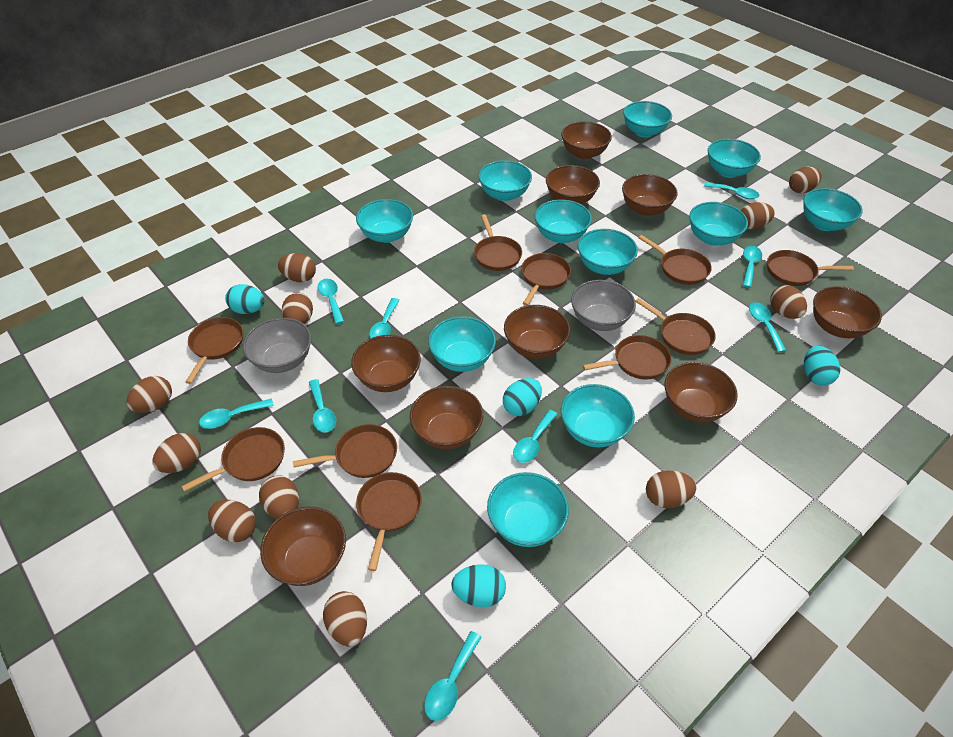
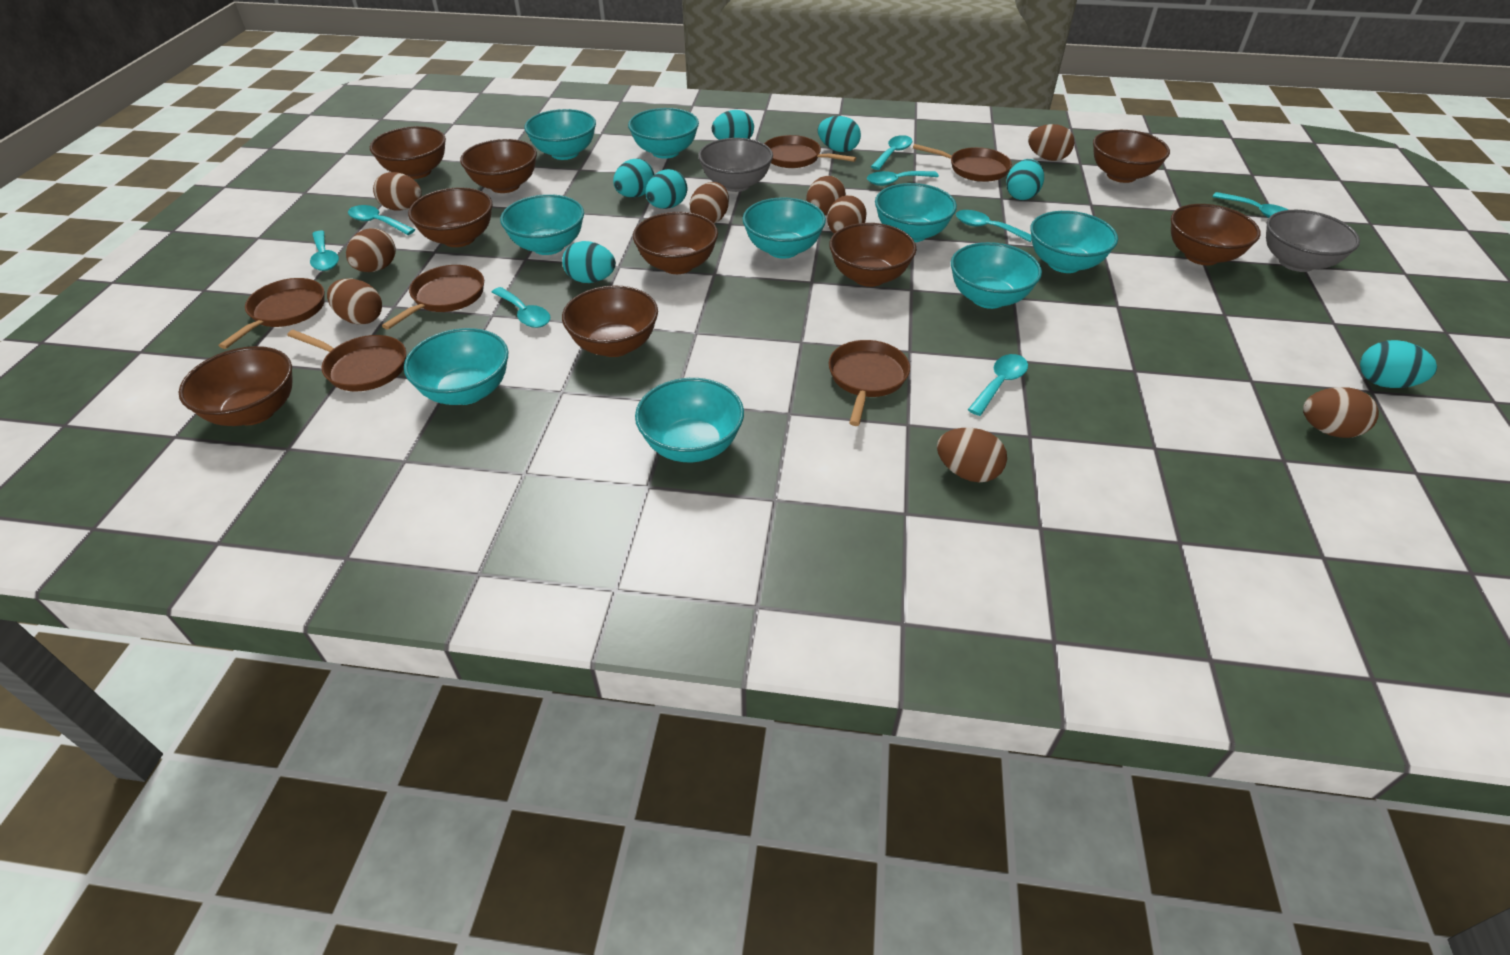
brown egg: [127,376,172,413] [152,433,201,473] [208,500,256,542] [259,475,299,519] [277,253,316,282] [282,293,313,324] [323,591,367,646] [646,471,697,508] [741,202,775,230] [770,285,807,319] [789,166,822,193] = 11 -> [327,279,382,325] [346,228,396,272] [373,172,422,211] [690,182,729,224] [806,176,846,216] [827,195,867,233] [937,428,1007,482] [1028,124,1075,161] [1303,387,1379,438] = 9
brown pan: [182,427,285,492] [185,317,243,384] [293,424,397,478] [356,472,422,571] [474,214,522,271] [521,253,571,306] [583,335,671,379] [635,298,716,355] [639,235,712,285] [767,250,854,286] = 10 -> [219,278,325,349] [287,330,406,391] [382,265,484,330] [764,135,856,168] [829,340,910,426] [913,144,1012,182] = 6
turquoise bowl: [356,199,413,243] [428,316,496,372] [478,160,532,201] [487,472,569,547] [535,199,592,243] [561,384,635,447] [578,229,638,275] [623,101,672,137] [689,202,748,246] [708,139,761,178] [803,188,863,231] = 11 -> [404,328,509,405] [500,194,584,255] [524,109,596,160] [628,108,699,159] [635,378,744,462] [743,197,826,259] [875,183,957,242] [951,242,1042,309] [1030,211,1118,273] = 9
turquoise egg: [225,284,265,314] [451,564,506,607] [503,378,542,416] [804,346,841,386] = 4 -> [562,241,616,283] [613,159,654,198] [645,169,687,209] [712,110,754,140] [818,116,861,152] [1006,159,1044,200] [1360,340,1437,388] = 7
turquoise spoon: [199,398,274,429] [309,379,336,433] [317,279,344,324] [369,298,400,339] [424,631,482,721] [513,410,557,463] [704,182,759,199] [743,246,762,288] [749,302,787,352] = 9 -> [310,231,339,271] [348,205,415,235] [491,287,550,328] [867,171,939,186] [871,135,912,170] [956,210,1032,242] [968,354,1028,416] [1212,192,1288,218] = 8

